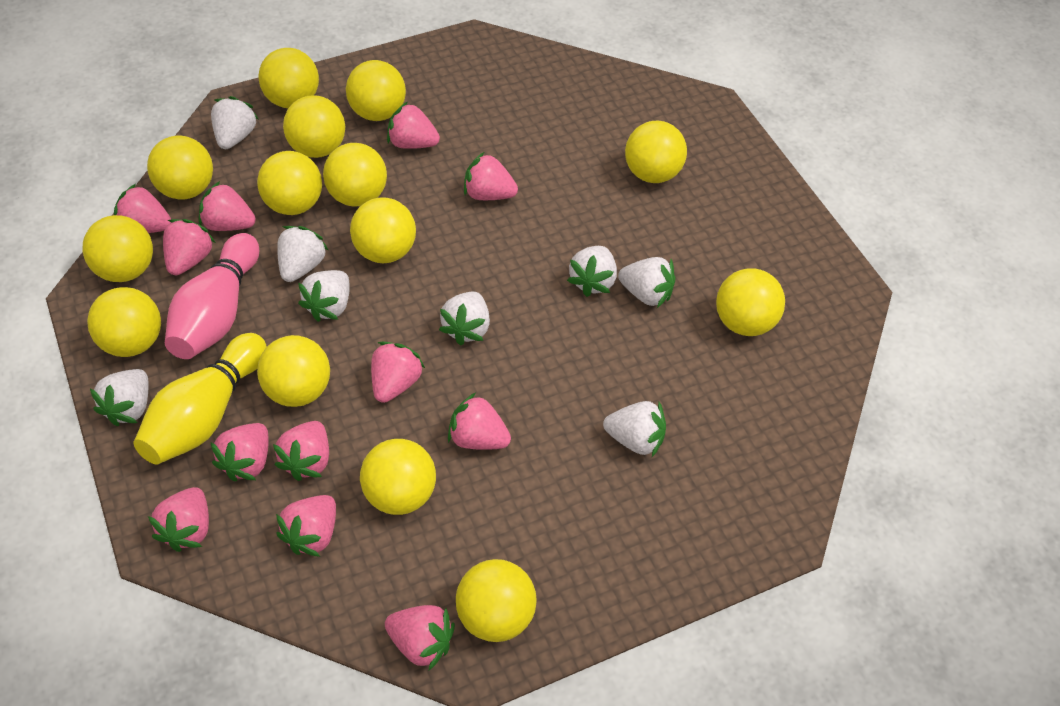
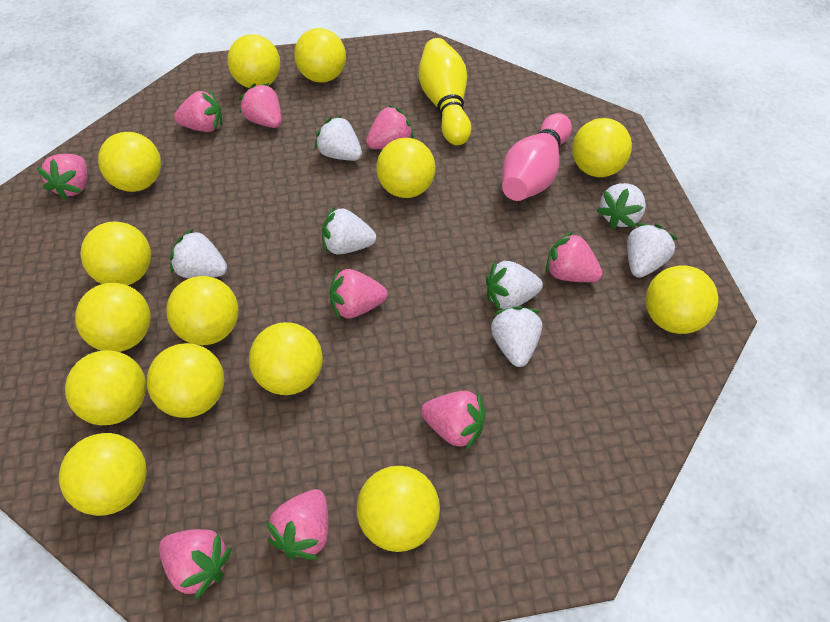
pink strawberry: [114,184,172,233] [148,487,209,552] [163,219,216,275] [199,181,256,231] [210,423,269,482] [273,421,329,481] [276,495,336,557] [371,342,425,403] [385,605,455,670] [387,101,440,149] [448,392,511,450] [464,152,518,200] = 12 -> [37,154,87,200] [159,529,232,600] [174,90,223,132] [239,83,282,128] [266,489,329,560] [329,268,387,320] [366,105,414,149] [421,391,485,450] [546,231,602,282] = 9
white strawberry: [90,369,149,426] [211,96,258,149] [277,226,329,282] [298,270,350,322] [439,292,490,346] [567,246,617,297] [603,401,666,457] [618,257,675,308] = 8 -> [170,229,227,278] [315,115,362,161] [322,206,376,254] [486,260,543,310] [491,306,542,367] [597,183,646,229] [627,223,678,278] = 7

